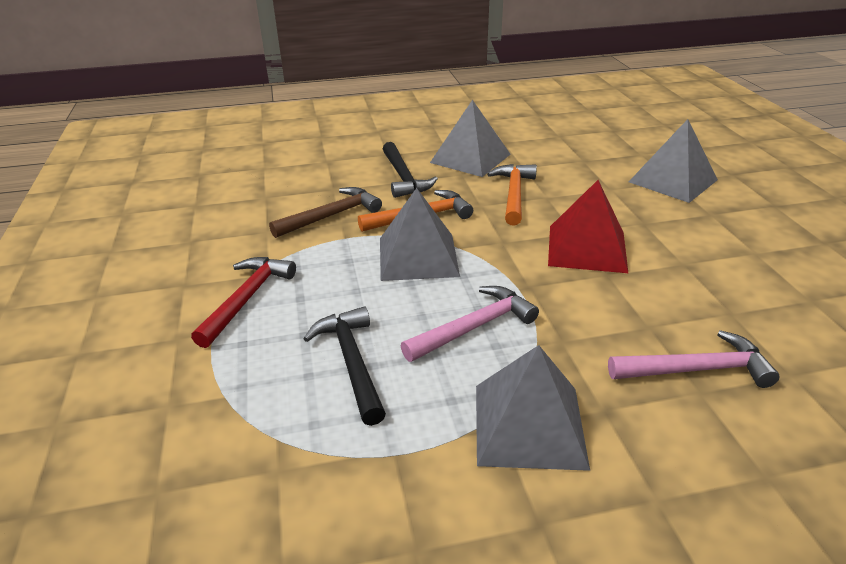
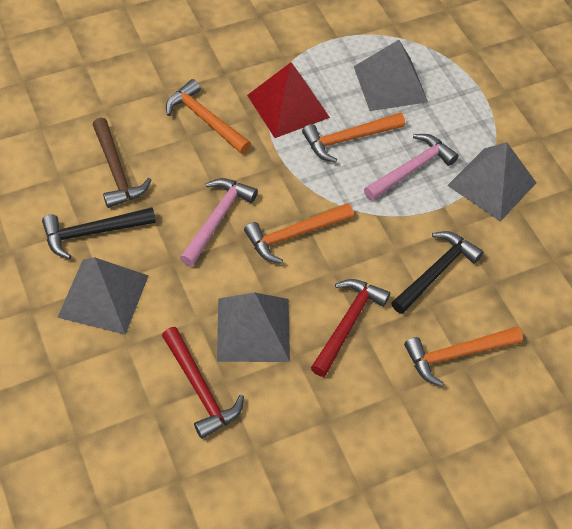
orange hammer: [358,190,473,232] [487,164,537,226] = 2 -> [166,79,251,154] [244,203,354,264] [302,113,405,163] [404,326,523,386] = 4
red hammer: [191,257,296,348] = 1 -> [162,327,244,439] [311,279,390,377] = 2

